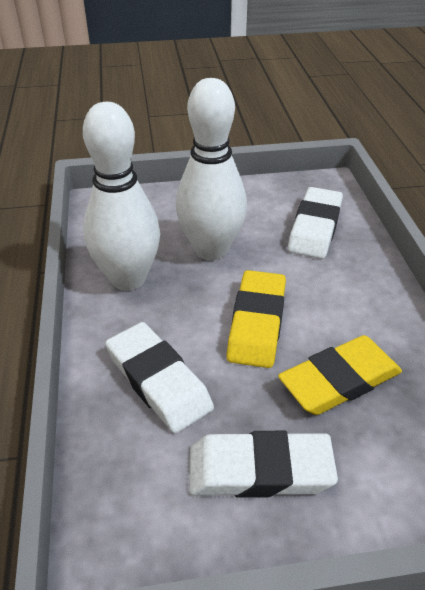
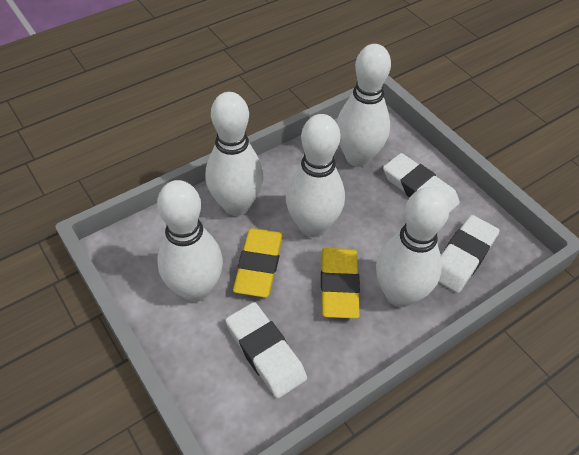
white bowling pin: [83,102,160,291] [176,78,247,260] = 2 -> [157,180,223,302] [206,92,263,216] [286,114,345,237] [337,44,391,167] [376,187,450,307] = 5

